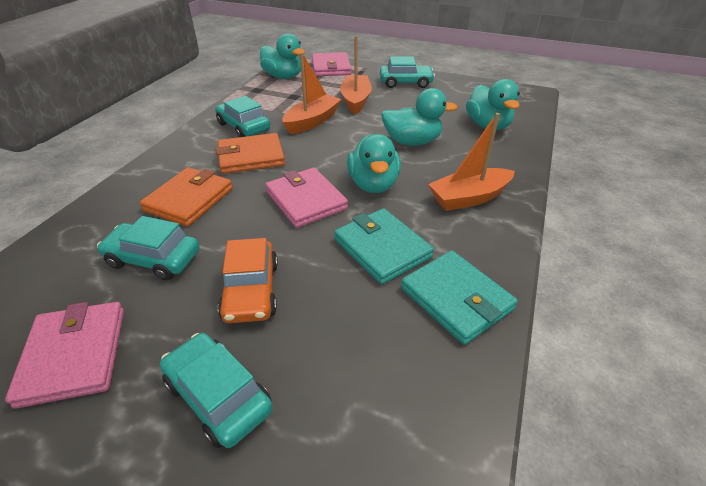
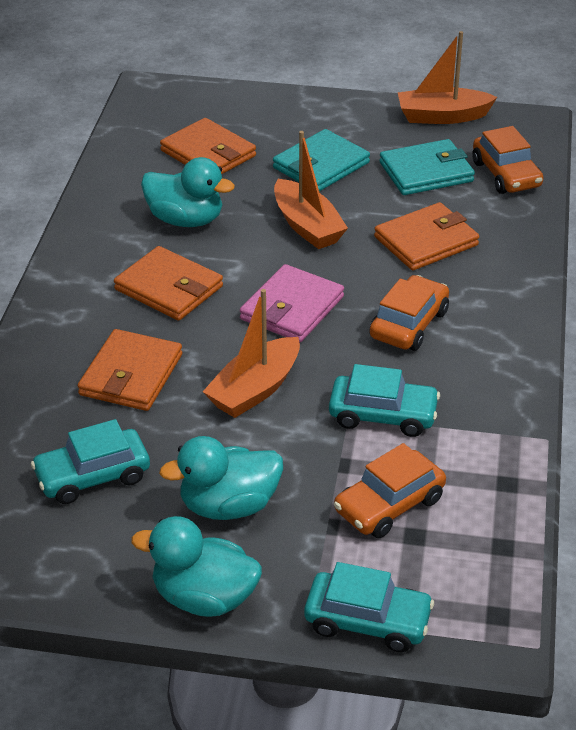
orange car: [218,238,278,323] = 1 -> [334,443,446,538] [369,275,449,351] [472,126,544,194] = 3
orange wallet: [140,167,233,227] [216,133,285,174] = 2 -> [78,329,182,411] [114,246,223,321] [160,118,256,174] [374,202,479,271] = 4
pink wallet: [5,302,124,409] [265,168,348,228] [312,52,351,76] = 3 -> [240,264,344,342] = 1
turquoise car: [97,216,200,280] [160,333,273,448] [215,96,270,137] [380,56,435,88] = 4 -> [31,419,150,504] [304,562,434,652] [329,364,440,437] = 3
turquoise duck: [260,34,305,79] [347,134,401,193] [381,88,457,146] [466,79,520,130] = 4 -> [131,516,262,617] [141,157,235,227] [159,436,283,520] = 3

